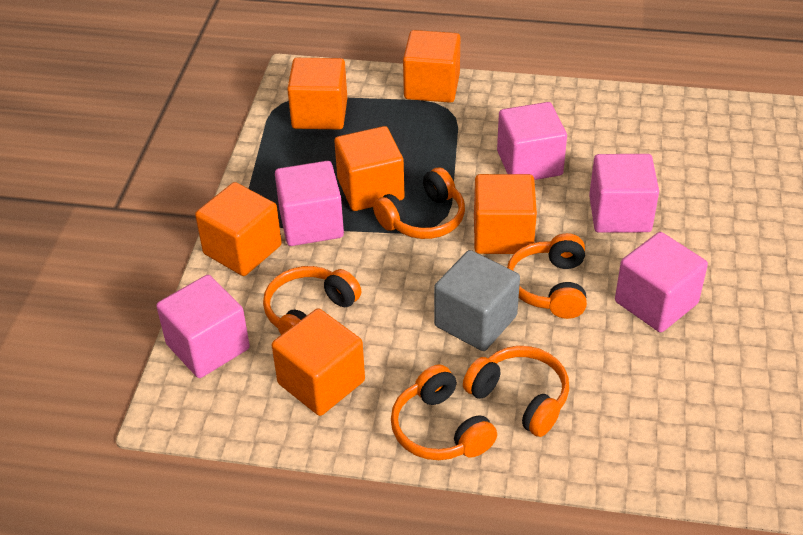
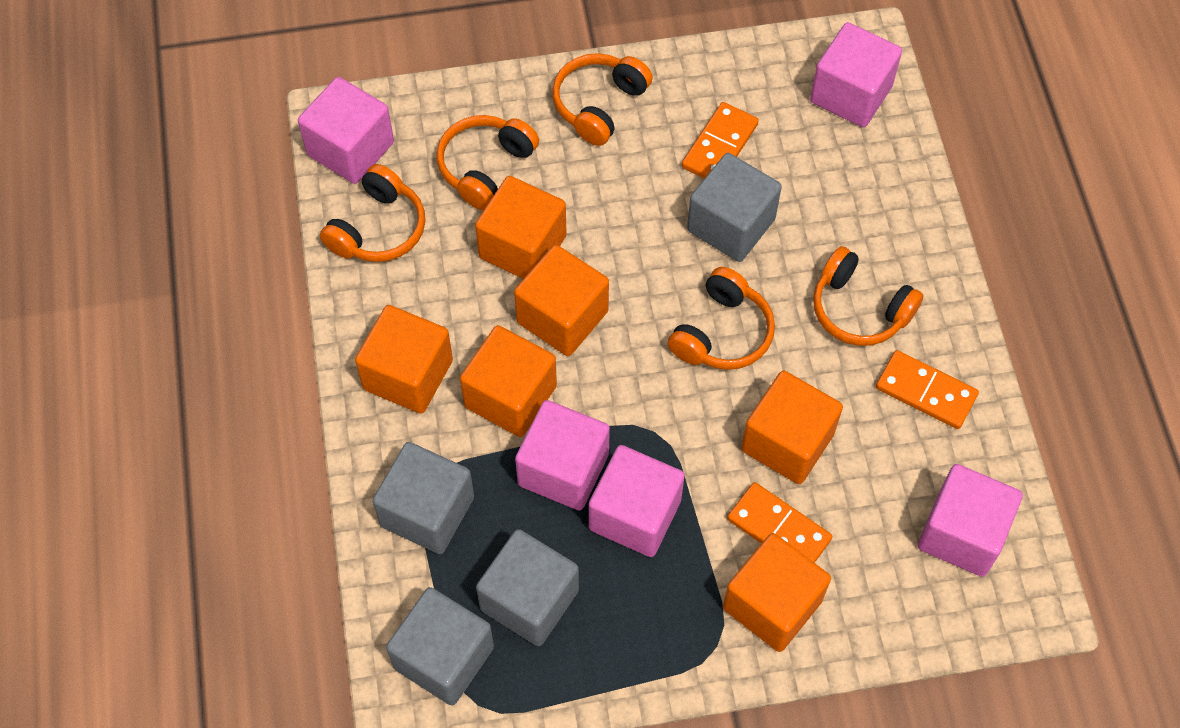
grey cube: [434,250,520,351] = 1 -> [372,442,474,554] [386,587,494,705] [476,529,579,646] [687,153,782,262] = 4
orange domino: none = 0 -> [682,102,759,179] [727,482,832,563] [876,350,979,429] = 3

